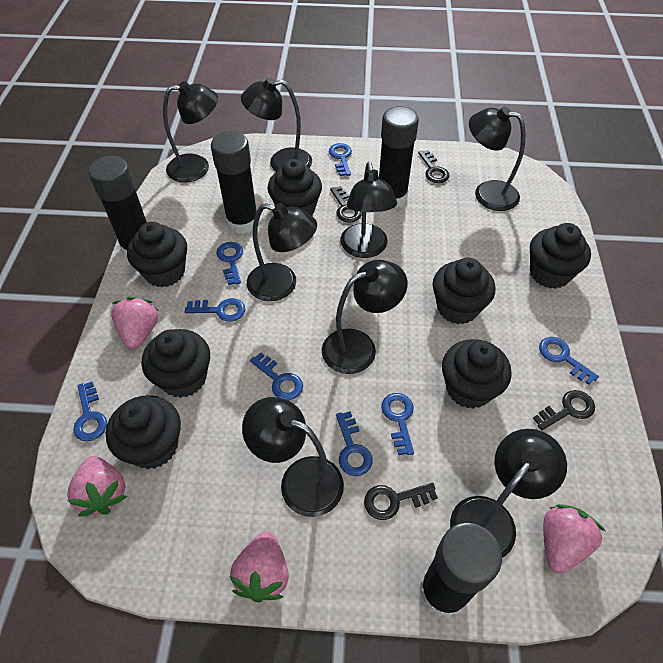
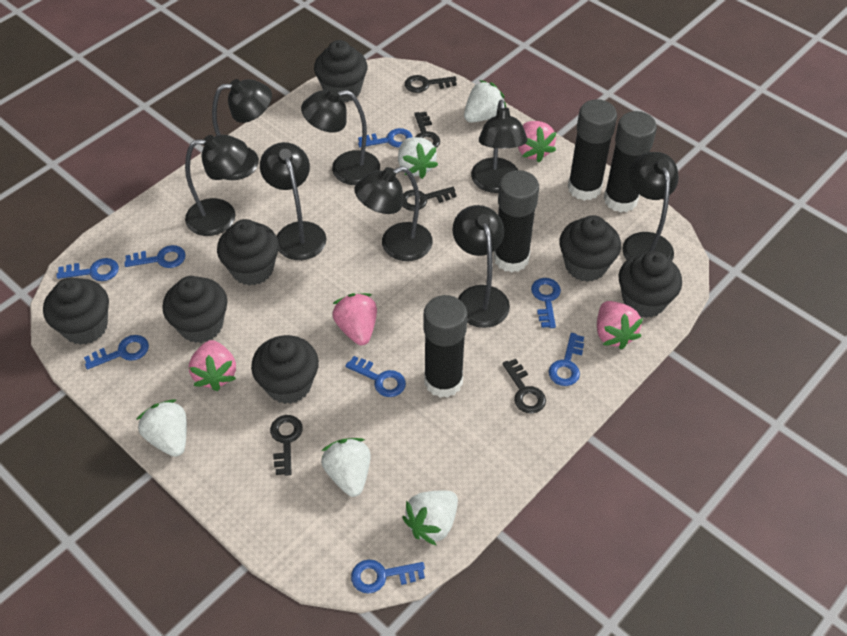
black key: [330,186,362,223] [364,483,438,520] [418,150,449,183] [533,390,595,431] = 4 -> [270,415,303,476] [402,187,457,211] [405,75,457,93] [414,112,440,148] [503,359,546,414] = 5
white strawberry: none = 0 -> [136,399,187,457] [321,438,370,497] [398,137,438,179] [402,491,458,545] [464,80,506,123] = 5

